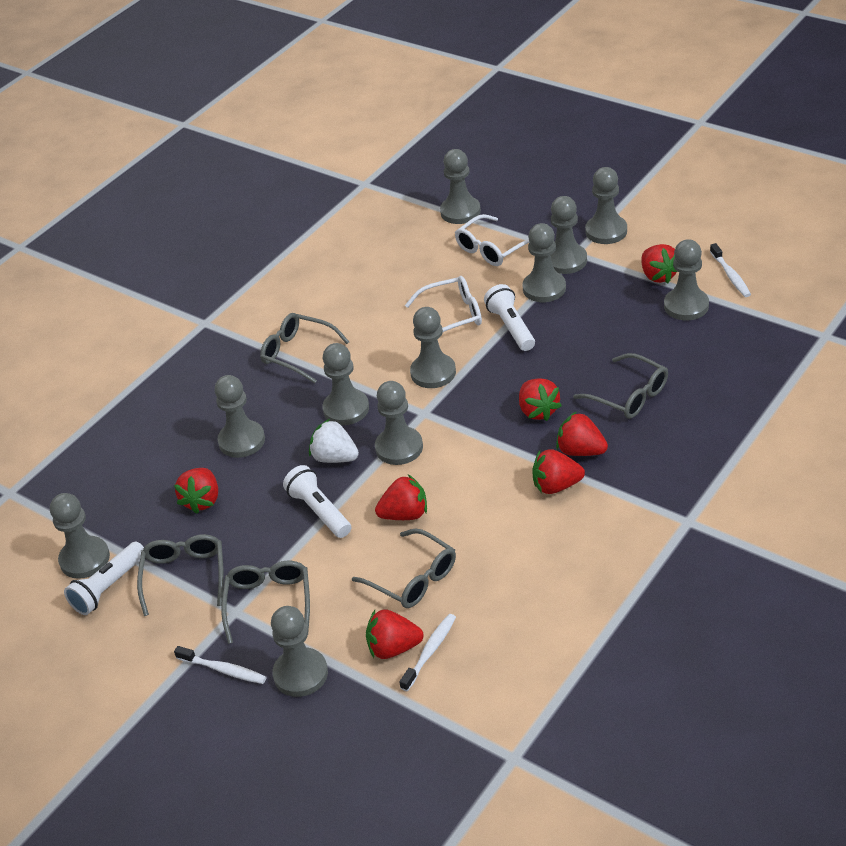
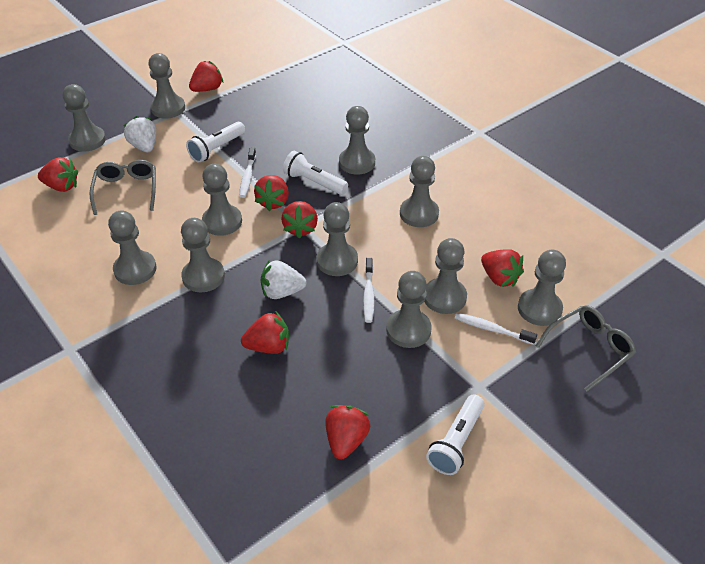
grey glasses: [137,534,224,616] [221,561,310,644] [260,313,349,383] [352,529,456,608] [573,353,668,419] = 5 -> [89,160,156,215] [536,305,636,392] = 2
white glasses: [405,276,482,332] [455,214,530,266] = 2 -> none = 0
white strawberry: [309,419,359,463] = 1 -> [123,116,156,152] [260,261,306,299] = 2

